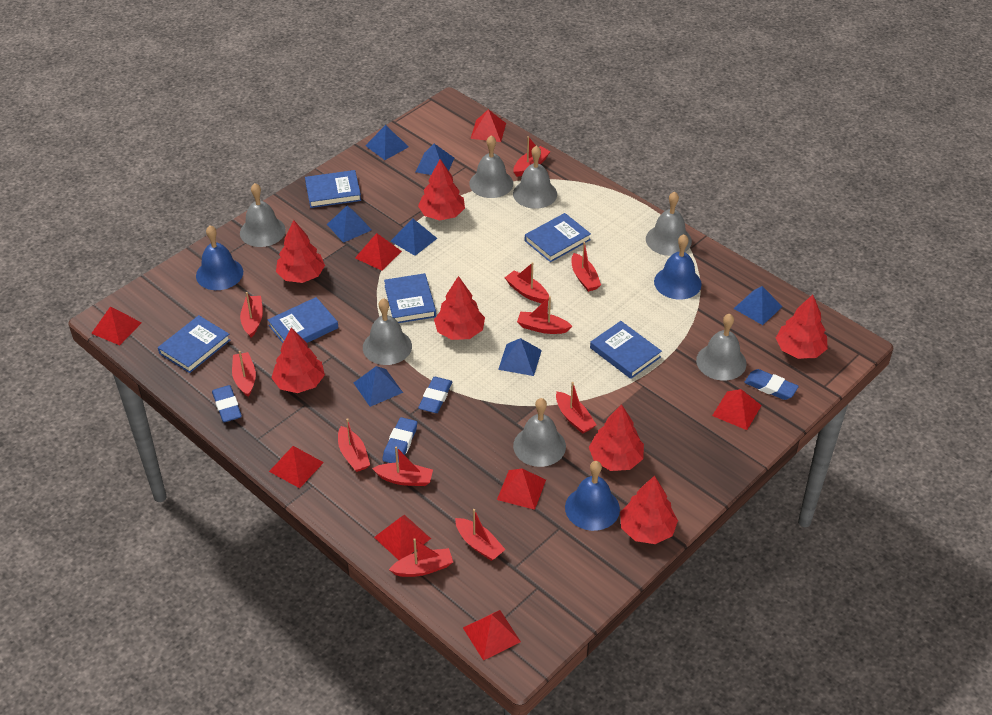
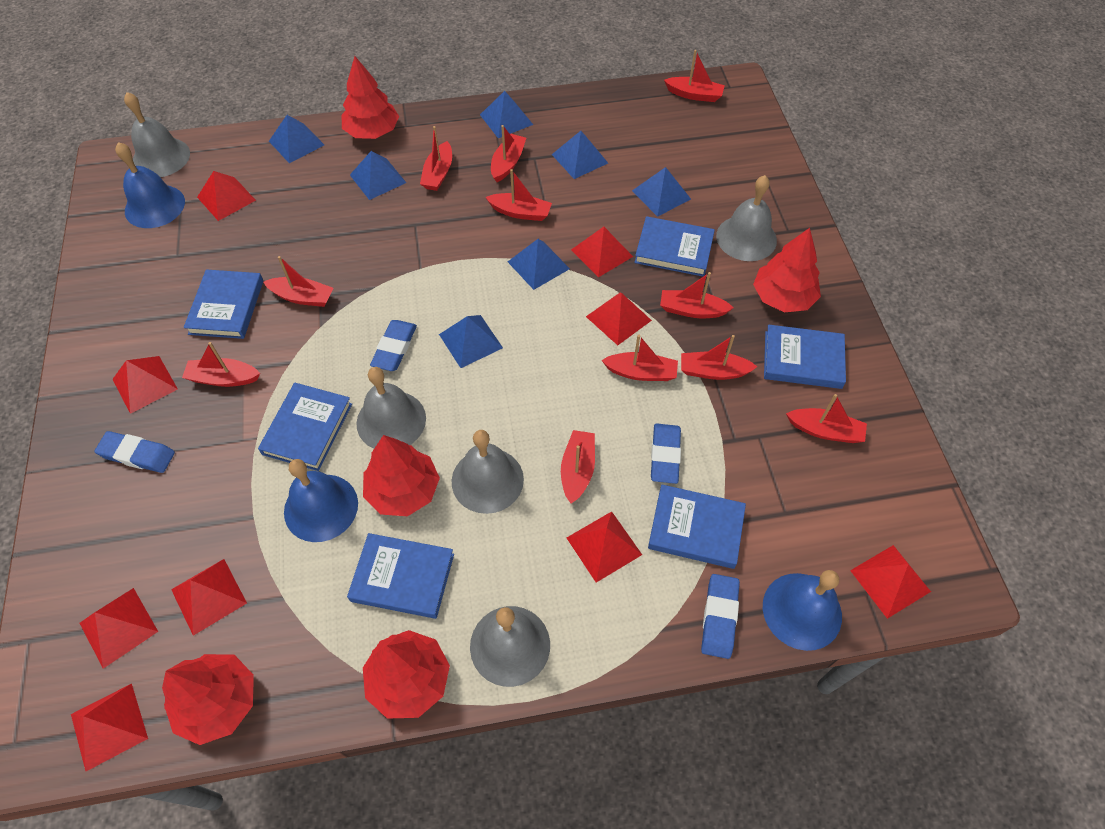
grey bell: [240,183,286,247] [363,298,412,365] [469,135,513,198] [513,145,557,209] [513,398,566,467] [646,192,692,256] [696,314,747,381] = 7 -> [124,92,190,177] [357,367,426,449] [452,430,524,514] [470,606,550,687] [716,175,777,261] = 5
red pyramid: [91,306,142,345] [269,446,324,488] [355,233,402,271] [374,515,431,560] [463,610,521,661] [470,109,506,142] [497,469,546,510] [712,389,762,430] = 8 -> [71,683,148,771] [80,588,158,669] [112,356,178,414] [171,559,247,636] [197,171,256,221] [567,512,642,583] [571,227,633,277] [586,293,652,345] [850,545,931,619] = 9
red tree: [272,327,325,393] [276,220,325,283] [418,159,465,220] [434,276,485,340] [589,404,644,471] [620,475,678,544] [776,295,828,359] = 7 -> [162,654,254,745] [342,56,399,139] [363,435,440,516] [363,630,450,719] [753,228,821,312] = 5

